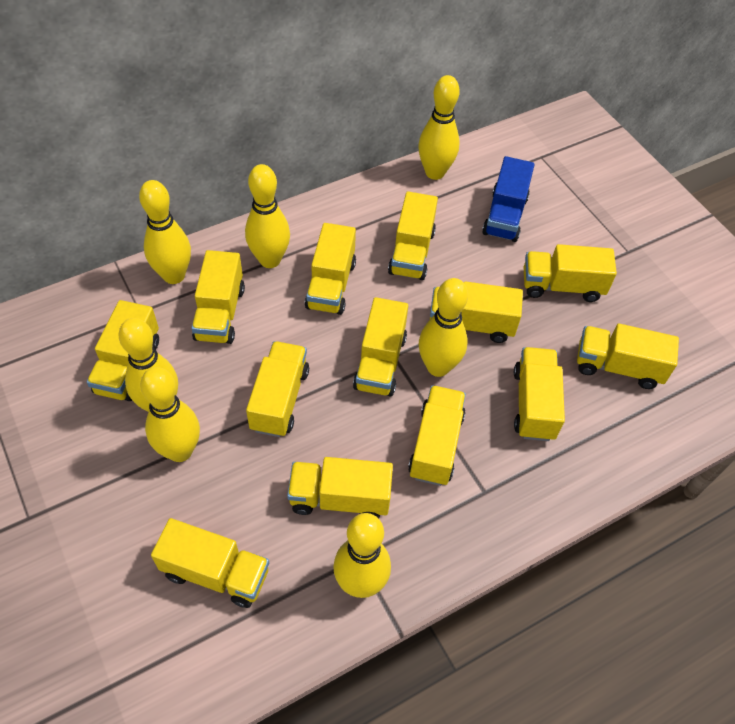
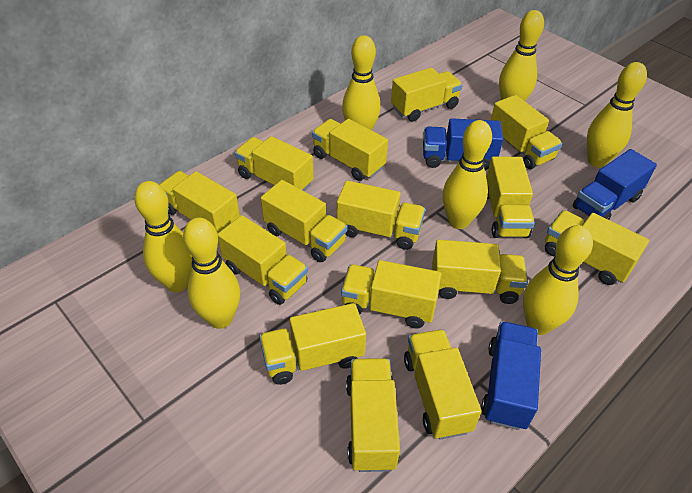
blue truck: [482,156,535,242] = 1 -> [423,118,503,170] [481,321,541,430] [573,149,657,220] = 3
yellow truck: [87,300,159,401] [151,518,269,608] [192,250,245,344] [246,341,309,437] [287,457,393,519] [305,223,356,315] [353,297,408,397] [388,191,438,280] [408,385,466,486] [430,281,523,343] [514,347,565,441] [524,244,617,302] [577,323,679,389] = 13 -> [160,171,240,234] [218,215,308,305] [235,136,314,191] [259,303,366,385] [261,180,347,262] [312,119,388,181] [337,181,425,250] [341,260,441,329] [346,358,400,472] [391,67,463,122] [404,329,482,440] [432,240,528,304] [486,156,535,238] [491,95,562,169] [545,210,649,285] = 15

